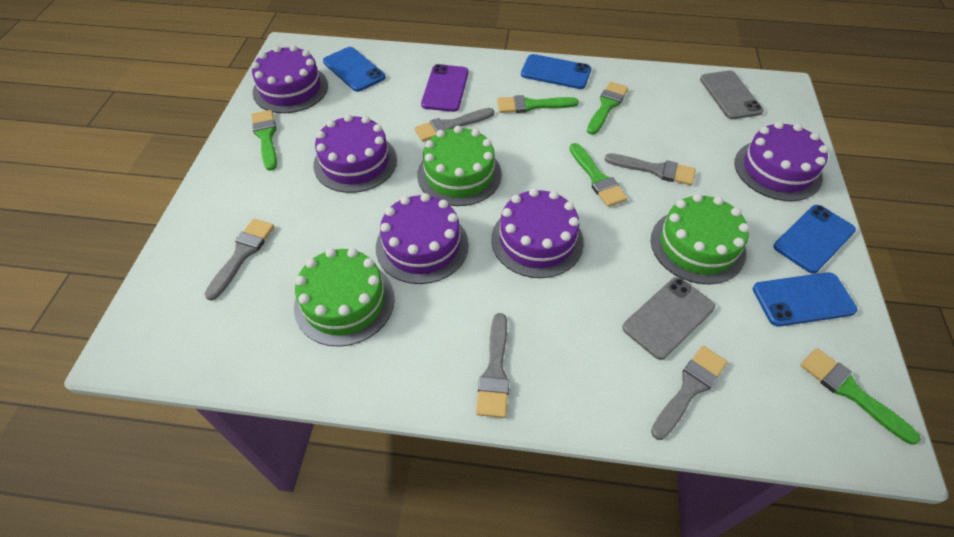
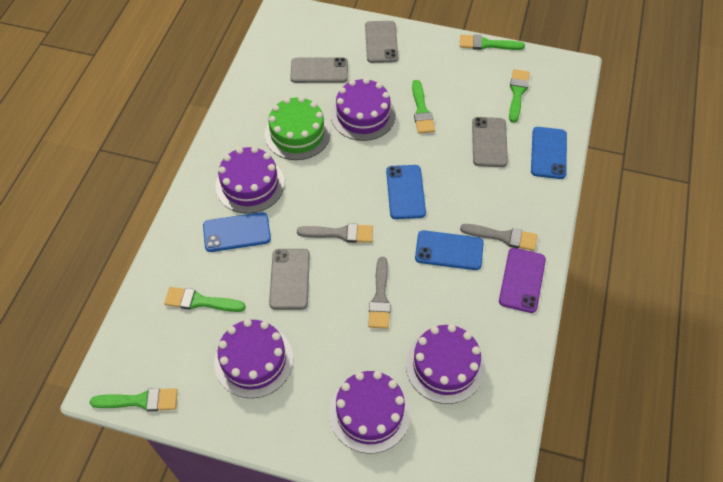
green cake: [294,248,394,347] [417,126,502,206] [651,194,750,284] = 3 -> [265,96,331,160] = 1
grey brush: [205,219,274,301] [414,108,494,142] [476,313,510,418] [605,153,696,185] [651,346,727,440] = 5 -> [297,223,373,243] [368,257,391,329] [460,224,537,251] = 3
grey phone: [623,277,715,360] [700,70,764,119] = 2 -> [269,249,310,310] [290,58,348,83] [365,21,398,63] [472,117,508,167] = 4

